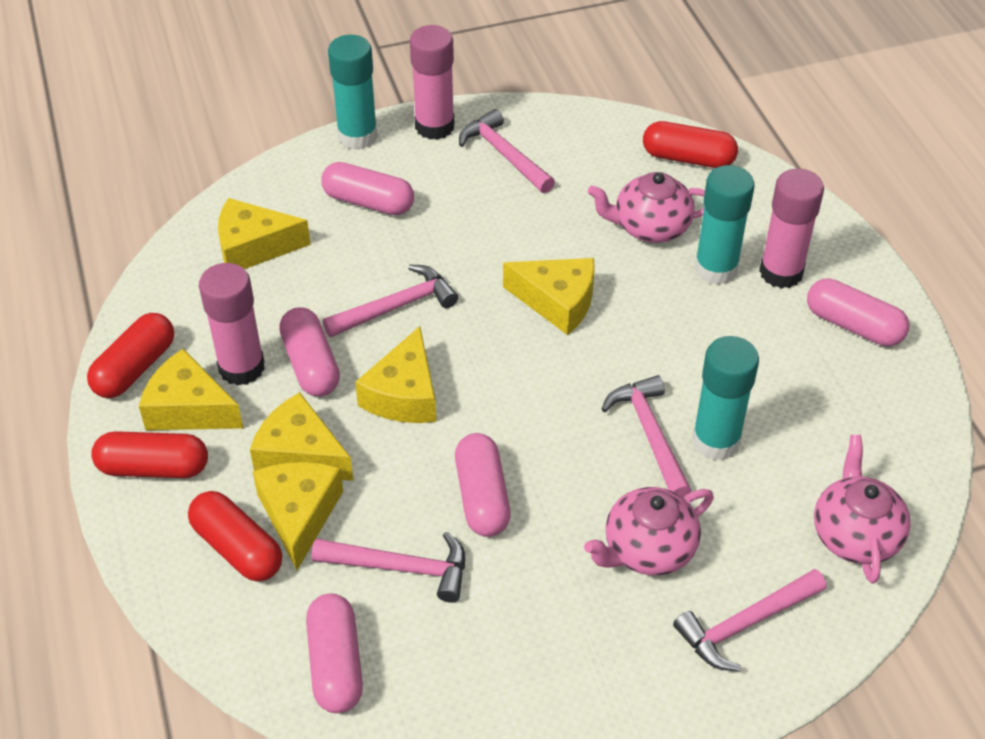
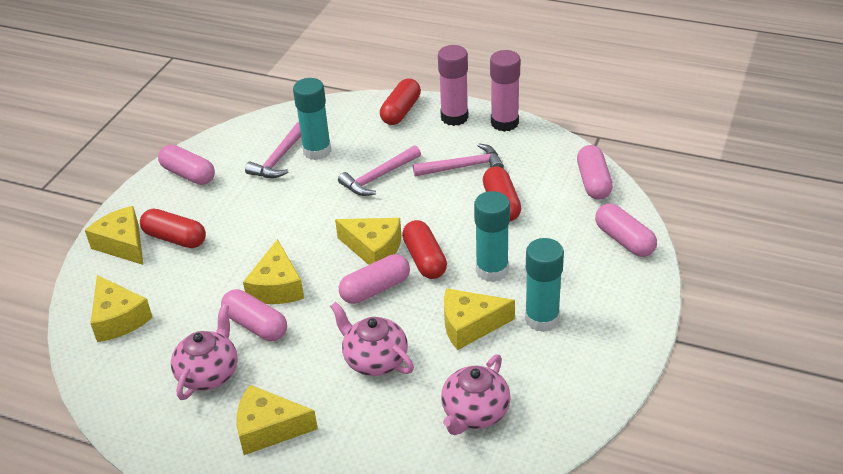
pink glue stick: [199,263,265,386] [410,25,455,140] [759,169,824,289] = 3 -> [438,45,468,126] [490,50,520,132] = 2
pink hammer: [311,532,465,603] [323,265,458,337] [459,109,555,193] [602,375,692,498] [673,569,826,672] = 5 -> [245,122,301,178] [338,145,421,196] [413,143,504,177] = 3

